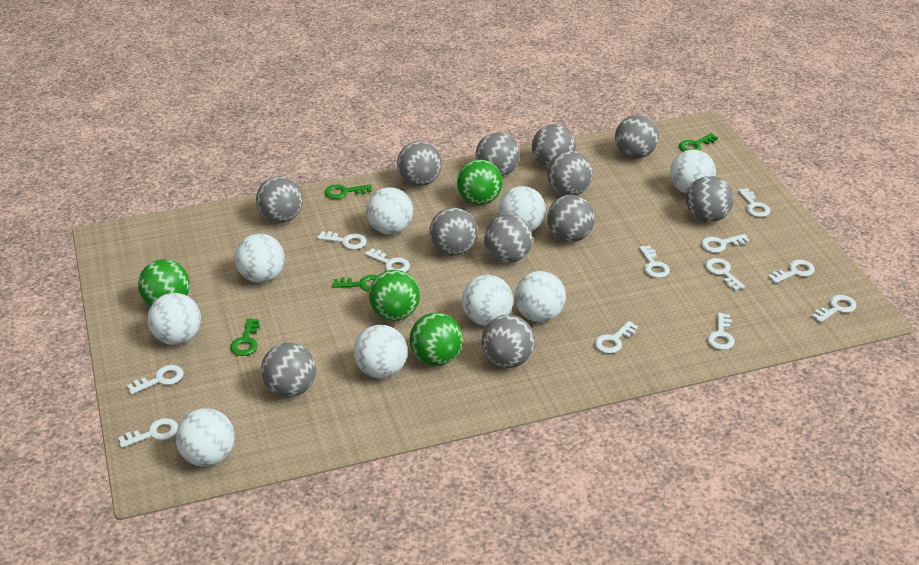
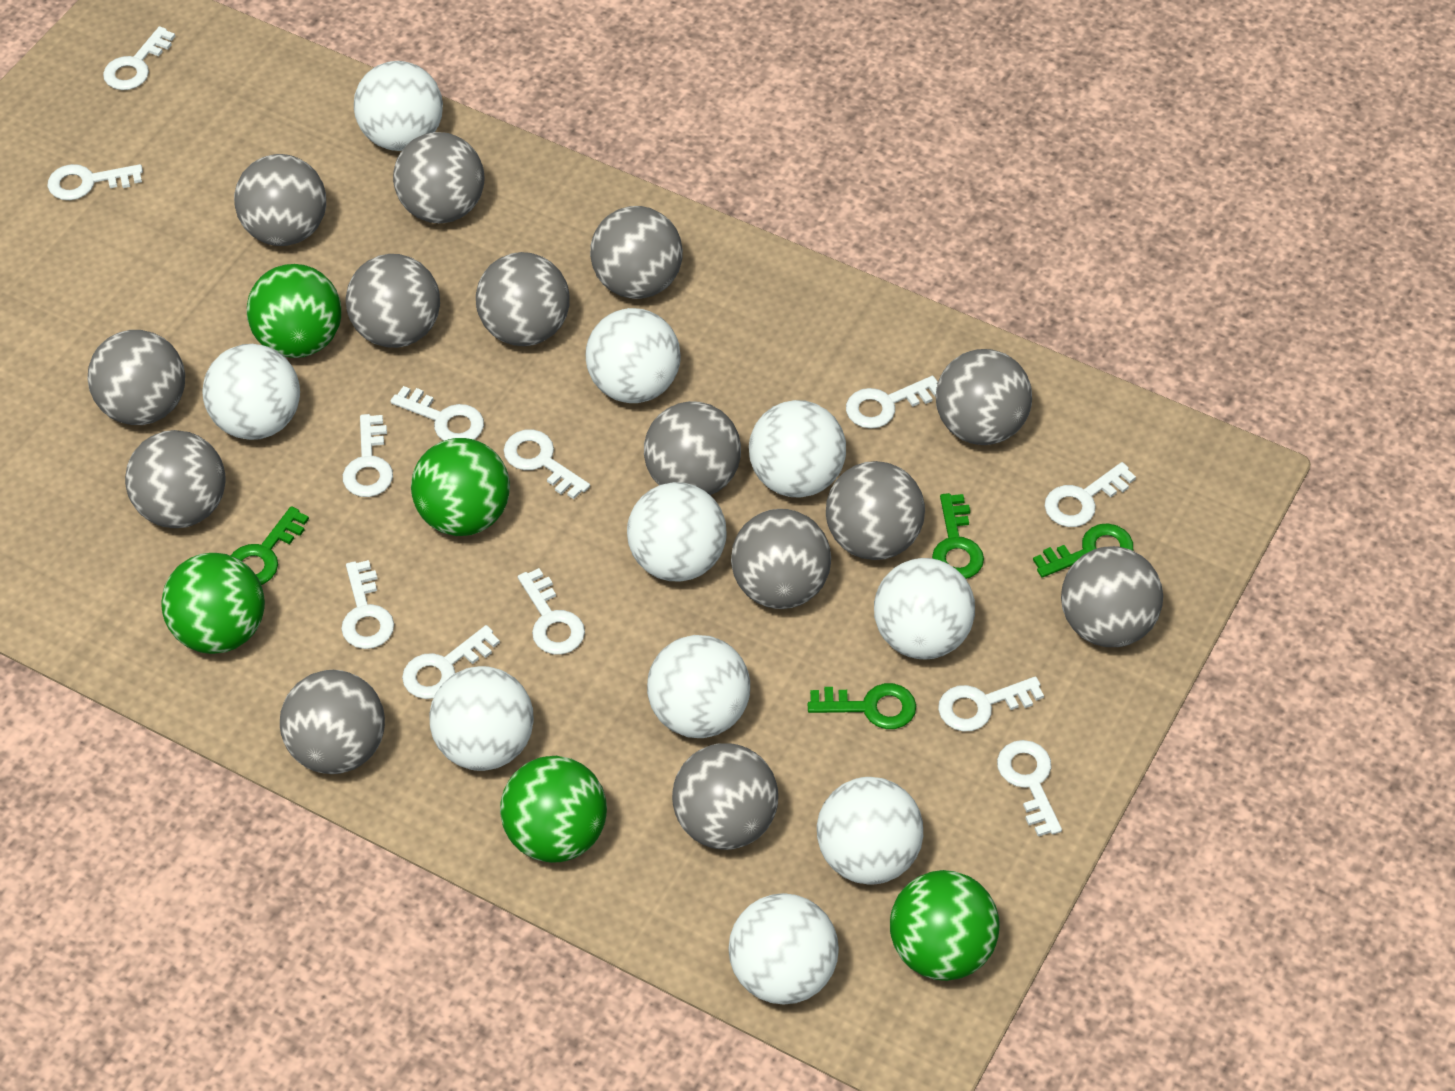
green ball: [138,259,190,306] [369,270,420,321] [410,313,463,366] [457,159,502,205] = 4 -> [161,553,265,654] [247,264,341,358] [411,438,510,536] [500,756,607,863] [890,870,1000,981] = 5
grey ball: [256,176,303,223] [261,343,316,397] [397,141,442,186] [429,208,477,256] [476,132,520,176] [482,315,535,368] [484,215,533,263] [532,124,576,168] [547,195,595,242] [548,151,593,195] [615,115,659,159] [686,176,734,222] = 12 -> [88,330,185,425] [125,430,226,528] [234,154,326,246] [280,670,385,774] [346,254,440,348] [393,132,484,223] [476,252,569,346] [590,206,683,299] [644,401,741,495] [672,743,778,850] [731,509,831,609] [826,461,925,560] [936,349,1032,445] [1061,546,1163,647] = 14
white ball: [148,293,201,345] [176,408,235,467] [235,234,285,283] [354,325,407,378] [366,187,413,234] [462,275,513,326] [499,186,546,231] [515,271,566,322] [670,149,716,194] = 9 -> [203,344,300,440] [354,61,443,151] [429,666,534,771] [586,308,681,403] [627,482,727,581] [647,635,750,738] [728,893,839,1005] [749,400,846,498] [817,777,923,885] [874,558,975,660] = 10

